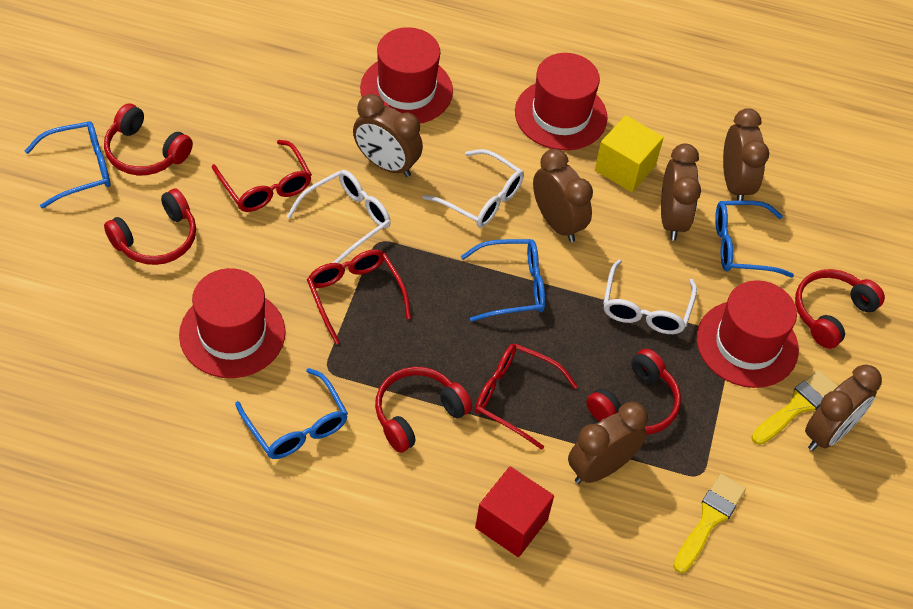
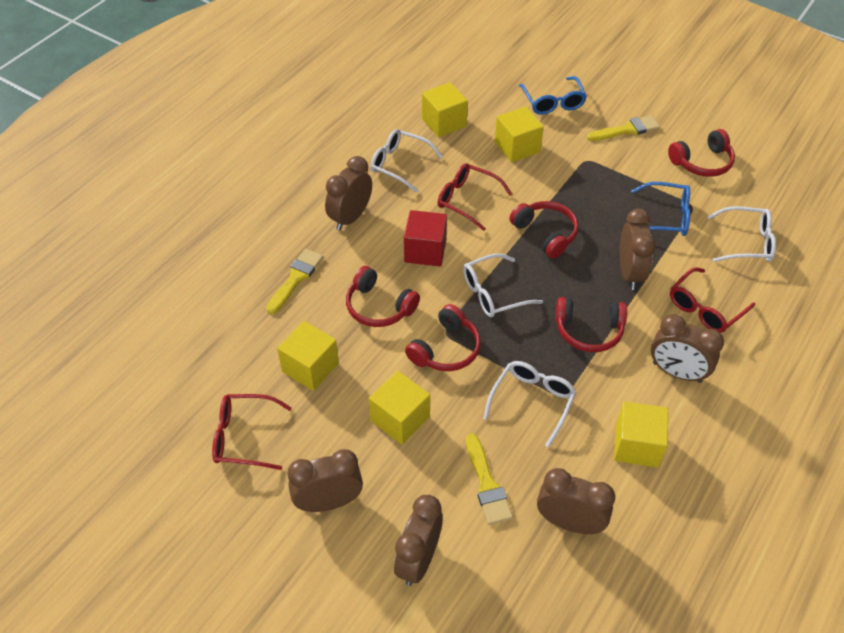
blue glasses: [25,121,111,209] [235,368,348,459] [461,239,545,322] [715,200,794,278] = 4 -> [519,76,587,115] [631,182,690,236] = 2
red hat: [179,268,285,378] [360,27,453,124] [515,53,608,150] [697,280,799,388] = 4 -> none = 0
white glasses: [287,170,391,263] [423,149,524,228] [603,260,697,334] = 3 -> [371,129,443,193] [463,253,543,317] [483,361,576,448] [708,206,776,262] = 4
yellow brush: [673,474,746,573] [752,370,838,445] = 2 -> [266,249,323,314] [466,433,513,525] [587,115,660,141] = 3
yellow cube: [595,115,664,192] = 1 -> [277,321,339,391] [369,371,430,444] [422,82,468,137] [495,107,544,162] [614,401,668,468] = 5

